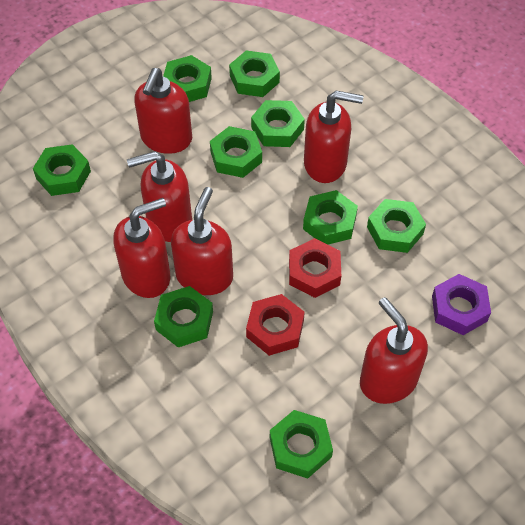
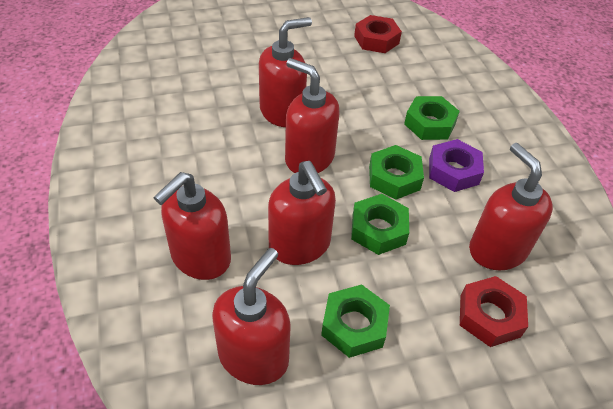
green nut: [33,144,91,196] [154,286,213,347] [163,55,212,102] [210,126,262,178] [229,50,280,97] [251,100,305,147] [270,410,333,478] [303,190,358,245] [367,199,426,253] = 9 -> [321,284,390,358] [351,194,409,255] [369,145,424,199] [404,96,460,140] = 4

